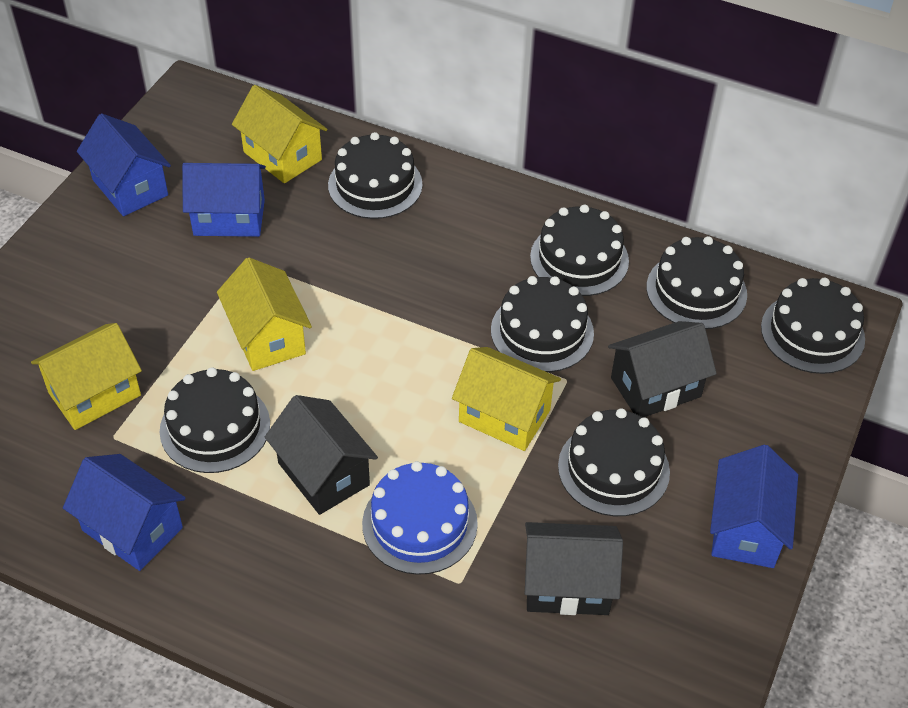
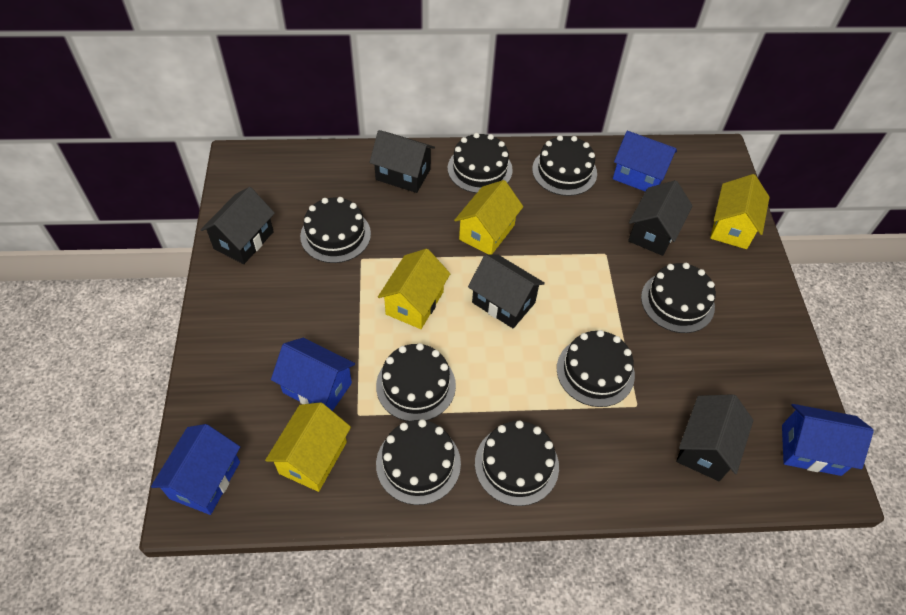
black cake: [160,367,270,473] [328,132,423,219] [491,276,594,372] [530,205,629,296] [558,408,670,516] [646,236,747,329] [761,277,865,374] = 7 -> [300,197,371,263] [376,343,456,421] [376,419,461,505] [448,133,513,193] [475,420,559,506] [532,135,597,196] [557,330,635,407] [641,263,716,333] = 8
black house: [265,395,378,515] [525,522,623,615] [608,321,717,417] = 3 -> [200,187,275,264] [370,130,435,193] [468,254,545,329] [628,180,693,256] [676,394,753,481] = 5
blue cake: [362,461,478,575] = 1 -> none = 0

